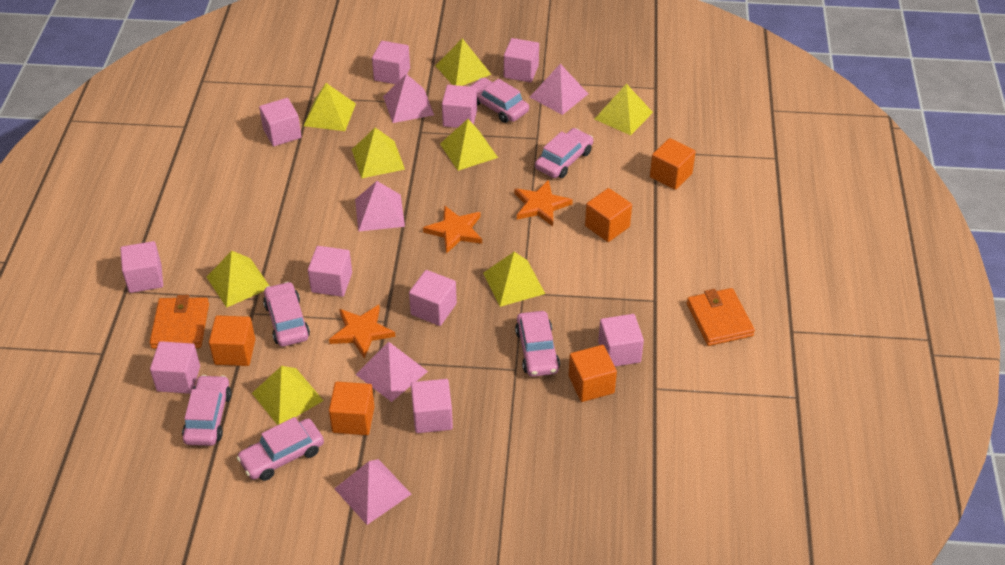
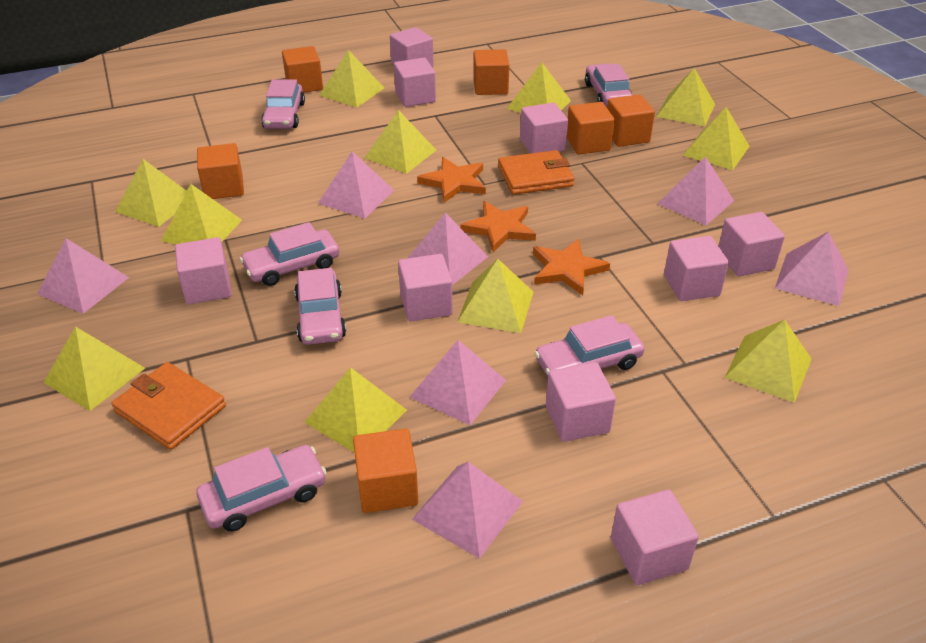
orange cube: [209,315,255,366] [329,382,375,435] [568,345,617,402] [585,188,632,242] [650,138,696,190] = 5 -> [197,143,244,199] [282,46,323,93] [353,428,418,513] [473,49,510,95] [567,102,615,155] [607,94,655,147] = 6
pink cube: [120,241,163,293] [150,341,200,394] [259,98,301,146] [308,246,352,297] [372,41,410,84] [409,270,457,326] [411,379,453,433] [442,85,477,128] [504,38,539,82] [598,314,644,366] = 10 -> [175,237,232,304] [390,27,434,67] [394,58,436,107] [398,254,453,322] [520,102,568,154] [546,362,616,442] [611,489,699,585] [664,236,729,301] [719,212,785,276] = 9
pink pyramid: [334,459,411,525] [355,181,405,232] [355,342,428,402] [383,74,434,123] [530,64,588,115] = 5 -> [37,238,129,314] [318,151,394,219] [408,213,488,285] [410,340,506,425] [412,462,523,559] [657,156,734,225] [775,232,848,306] = 7
yellow pyramid: [207,251,269,308] [252,366,324,425] [303,83,356,131] [352,128,405,179] [435,38,492,86] [440,119,498,171] [483,252,545,307] [595,84,653,135] = 8 -> [43,326,145,411] [115,159,187,227] [161,184,242,244] [304,367,407,453] [319,50,384,108] [365,110,436,174] [457,259,534,333] [507,62,571,113] [657,68,715,126] [683,107,750,170] [725,319,812,403] = 11

